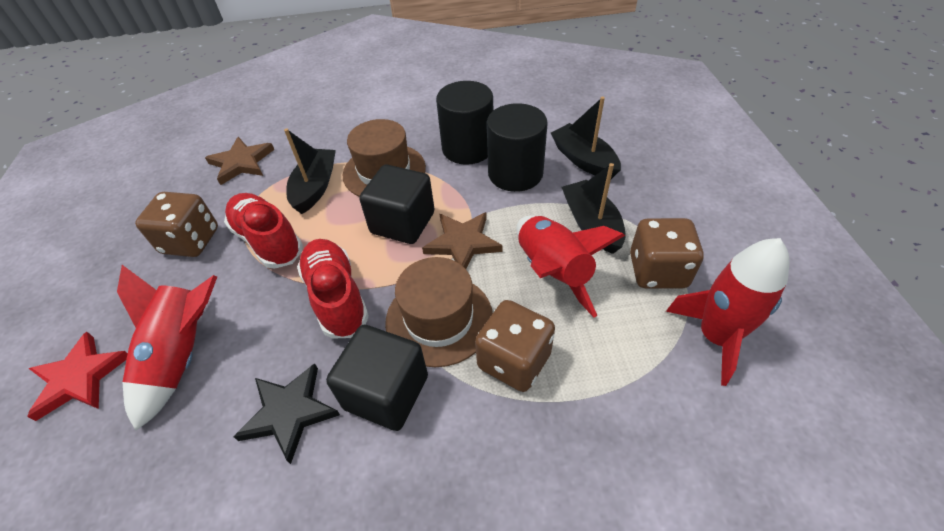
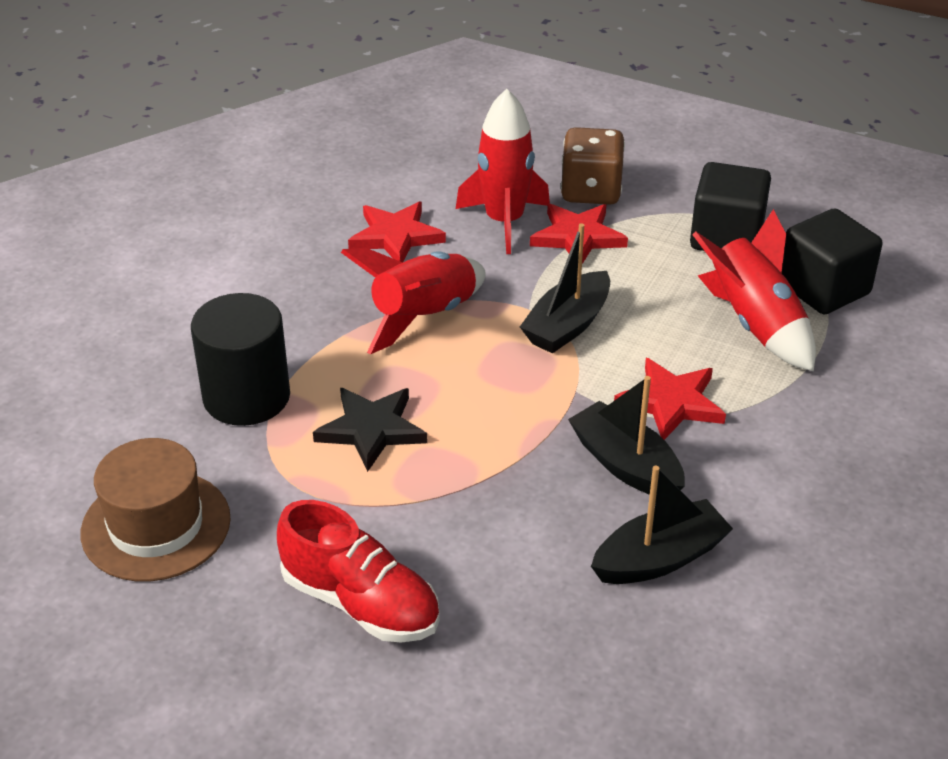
black cylinder: [436,81,493,165] [487,103,548,192] = 2 -> [191,293,290,426] = 1
brown dice: [135,192,218,257] [475,300,555,392] [630,218,704,288] = 3 -> [561,127,625,205] = 1
brown hat: [343,119,426,197] [385,257,493,367] = 2 -> [80,438,231,581] = 1
brown star: [205,137,274,185] [422,212,503,269] = 2 -> none = 0
red shoe: [224,193,303,269] [297,239,369,338] = 2 -> [277,500,440,643] = 1
red star: [27,332,128,421] = 1 -> [348,202,446,262] [530,204,628,264] [614,358,726,440] = 3

